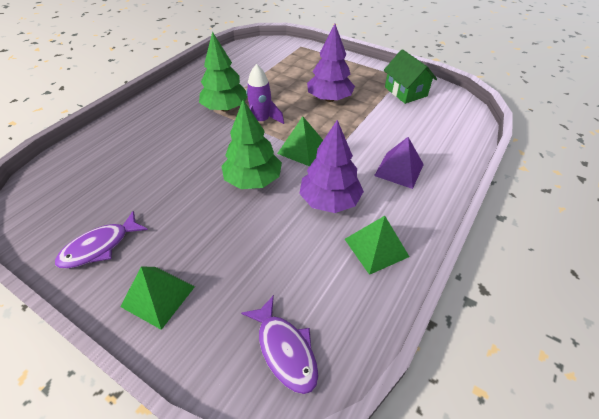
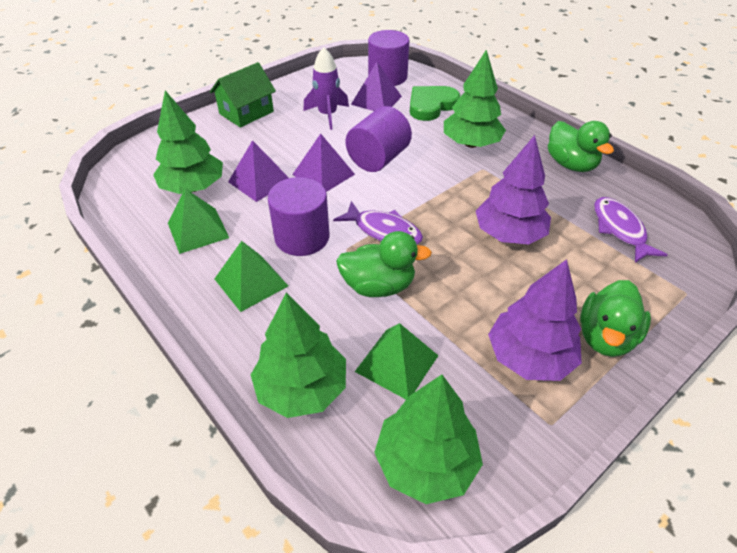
green duck: none = 0 -> [336,231,432,297] [548,121,614,172] [580,280,651,357] = 3
green heart: none = 0 -> [410,86,460,121] = 1
green tree: [199,32,248,111] [222,100,282,189] = 2 -> [153,91,223,194] [251,293,346,418] [374,374,483,504] [444,50,506,148] = 4
purple cylinder: none = 0 -> [268,177,330,256] [346,106,412,172] [368,30,409,86] = 3
purple pyramid: [374,137,424,189] = 1 -> [228,140,289,202] [292,134,355,192] [351,62,402,111] = 3

